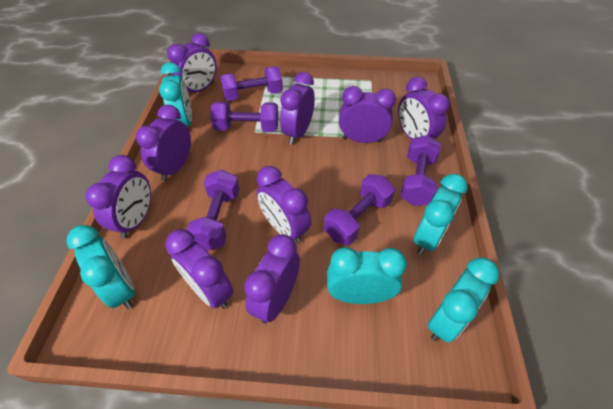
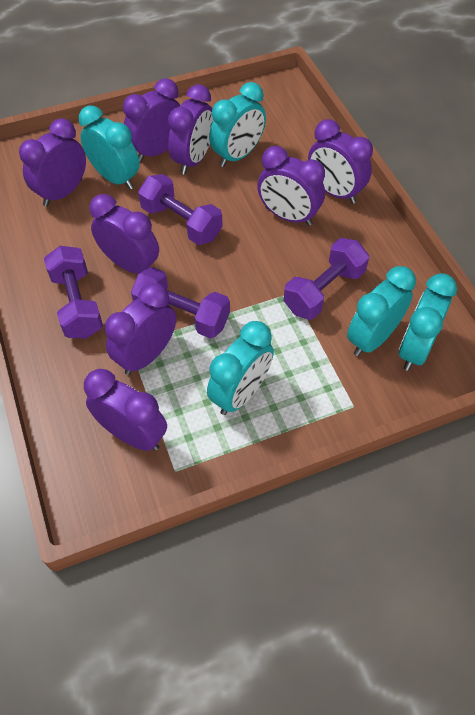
purple clock: [85,155,151,239] [136,105,191,181] [165,229,234,309] [167,33,217,94] [244,234,300,324] [256,166,311,244] [280,72,315,144] [339,86,396,143] [398,77,450,139] = 9 -> [19,118,86,207] [84,369,167,451] [90,194,159,274] [105,283,176,375] [123,78,180,162] [168,84,213,175] [257,146,325,226] [308,119,373,204] = 8
purple dumbbell: [187,169,240,251] [210,101,278,132] [220,66,283,101] [324,174,395,245] [400,135,441,206] = 5 -> [44,246,103,339] [131,267,230,339] [138,174,223,245] [284,238,369,320] = 4

